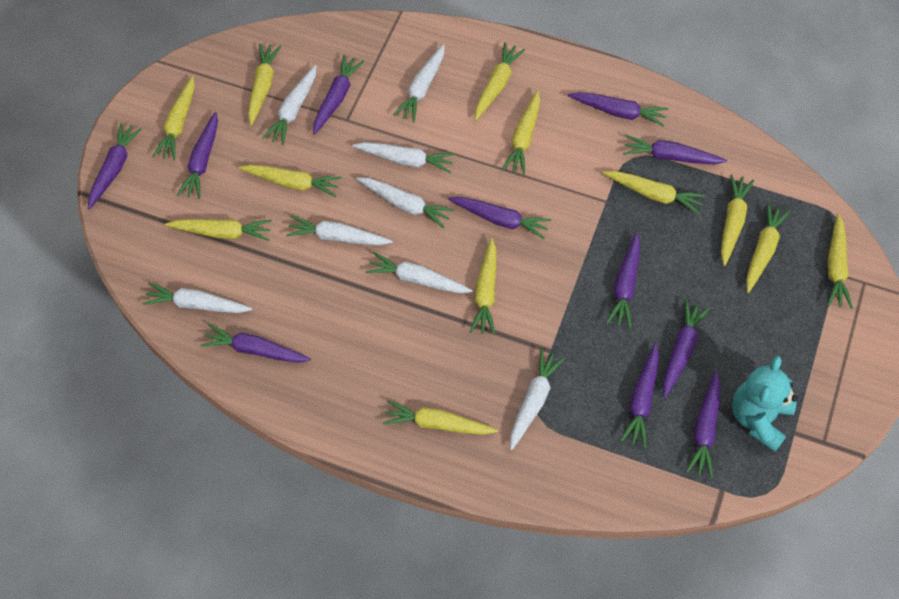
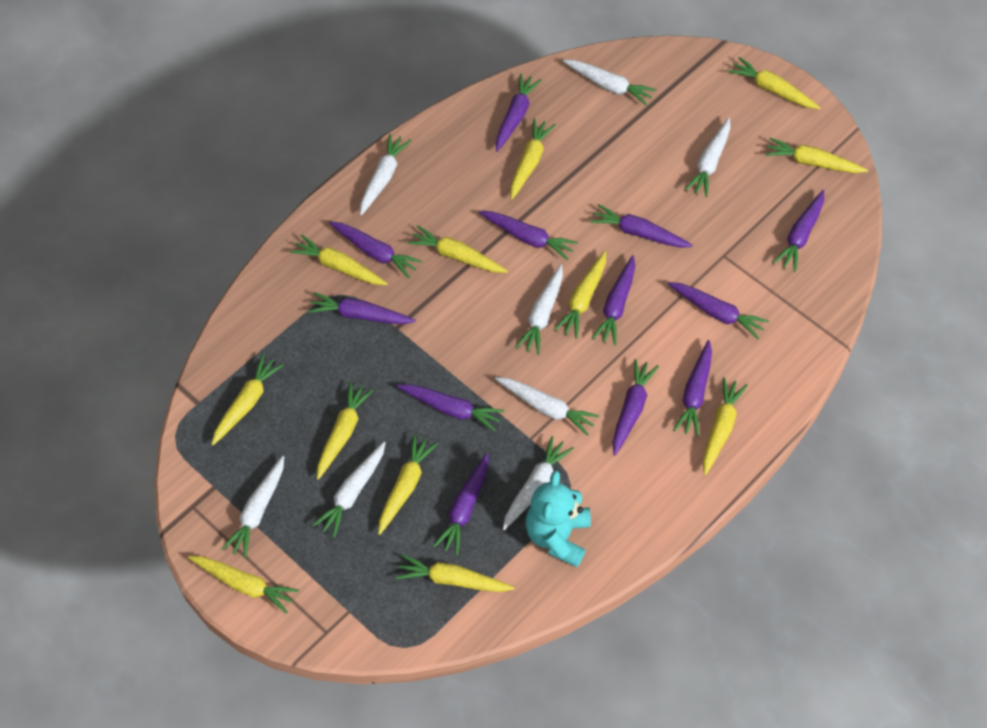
purple carrot: [88,123,142,209] [177,112,218,199] [201,324,311,363] [313,54,364,135] [448,197,551,240] [568,92,669,127] [606,232,640,328] [620,343,659,448] [623,135,727,164] [663,299,710,398] [686,371,720,478] = 11 -> [308,292,416,324] [329,221,422,278] [396,384,505,432] [433,453,489,556] [479,211,578,261] [496,73,542,152] [590,204,693,248] [592,255,635,346] [613,359,659,456] [667,282,769,339] [673,340,712,437] [773,190,824,272] = 12

